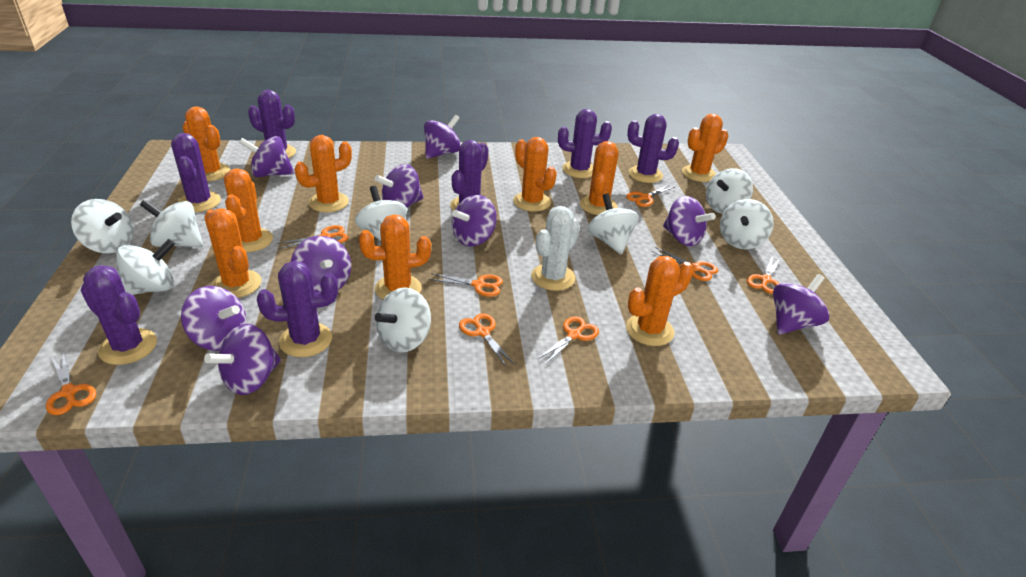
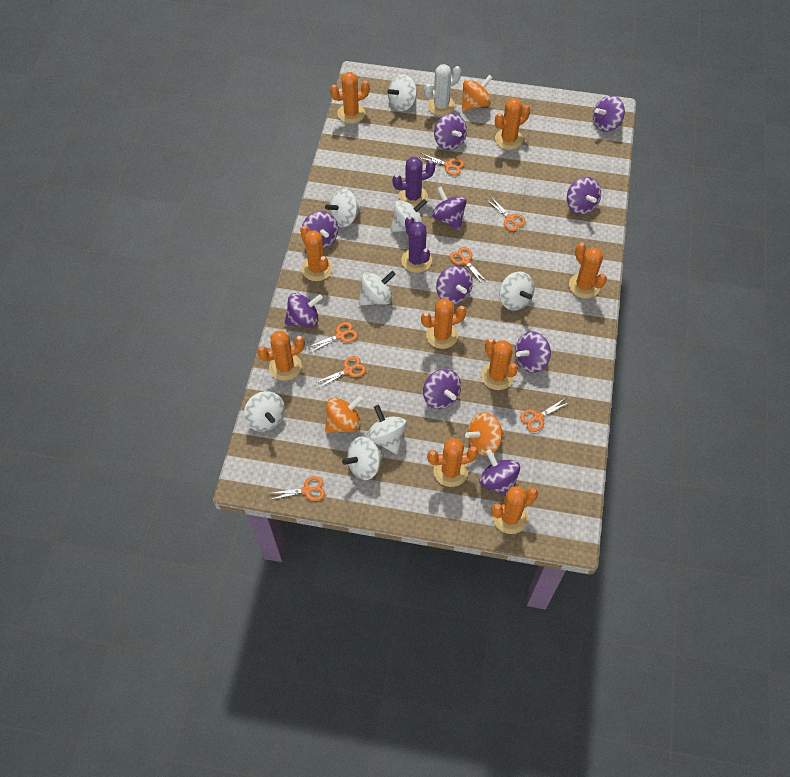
orange scissors: [46,352,96,415] [276,225,349,249] [429,273,503,297] [459,313,515,367] [538,316,599,365] [626,185,675,207] [651,247,718,281] [747,255,780,294] = 8 -> [268,476,325,501] [309,322,358,352] [315,356,366,389] [418,153,464,176] [450,247,488,285] [487,197,526,231] [520,398,570,432] = 7
orange spinning top: none = 0 -> [325,396,363,433] [462,75,493,111] [465,412,504,456] = 3
purple cactus: [81,265,157,365] [171,133,221,212] [248,90,296,158] [257,261,338,357] [450,140,488,211] [558,109,612,178] [627,114,679,183] = 7 -> [392,157,435,207] [401,216,432,273] = 2
purple spinning top: [181,286,246,351] [204,324,281,395] [239,136,295,177] [291,236,351,292] [375,164,424,207] [424,115,461,159] [452,195,497,247] [663,196,716,246] [773,274,830,335] = 9 -> [284,293,323,328] [302,211,338,248] [423,369,461,409] [432,187,466,230] [434,113,467,150] [436,266,473,304] [479,449,520,495] [515,332,551,373] [567,177,601,215] [593,95,625,132] = 10

